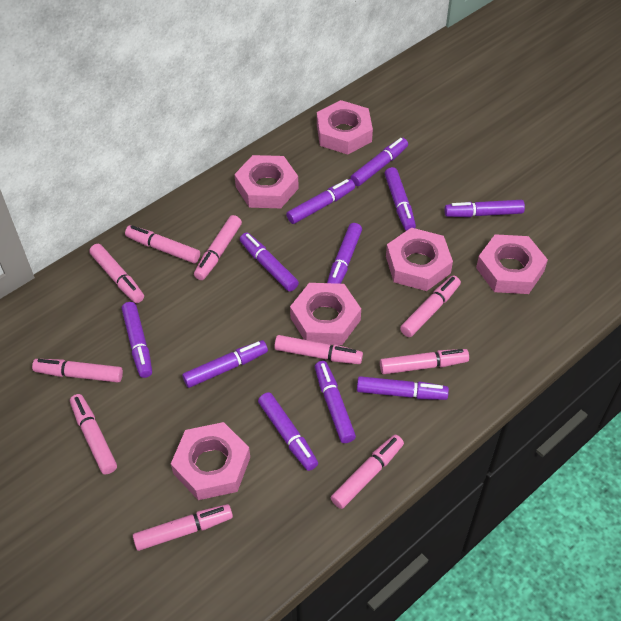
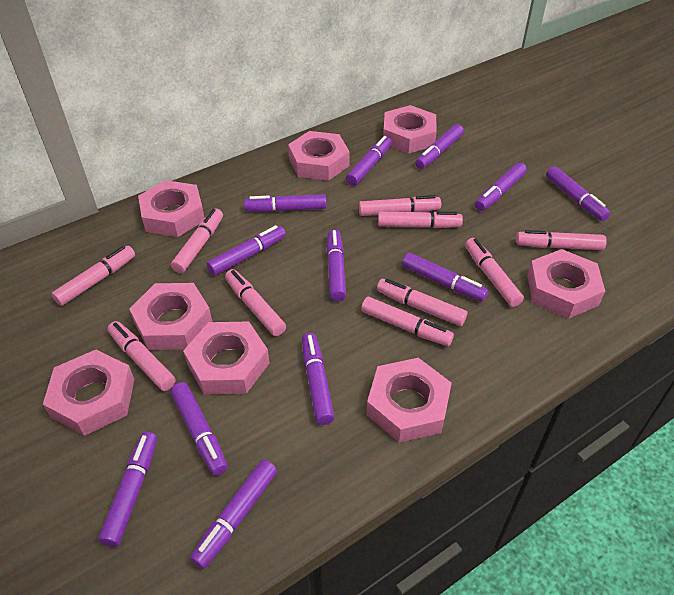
pink nut: [171,422,250,500] [234,155,299,208] [290,283,361,345] [317,100,373,155] [386,228,453,291] [476,234,548,294] = 6 -> [43,350,135,436] [129,283,212,350] [138,180,204,237] [183,321,269,394] [288,131,350,181] [366,358,452,443] [383,105,437,154] [527,249,605,319] = 8
purple marker: [122,302,152,378] [182,340,268,388] [240,233,299,292] [258,392,318,471] [286,179,355,224] [315,361,356,443] [327,223,362,284] [350,138,408,186] [357,376,449,400] [384,167,416,231] [444,200,525,217] = 11 -> [98,432,157,547] [171,382,228,476] [190,459,277,569] [206,225,286,276] [244,194,327,212] [302,333,335,425] [327,229,346,301] [346,136,392,186] [402,253,488,302] [415,124,464,169] [475,162,527,211] [546,166,610,221] = 12

